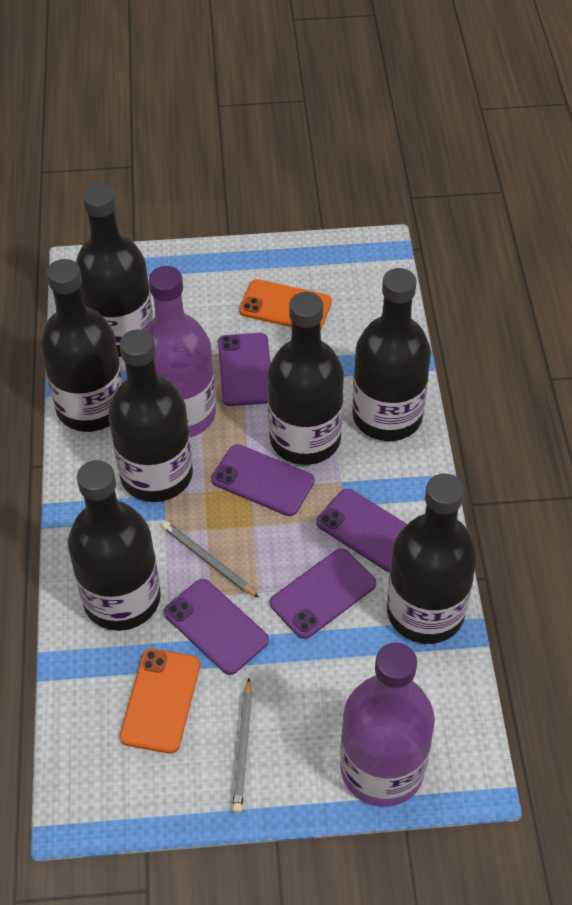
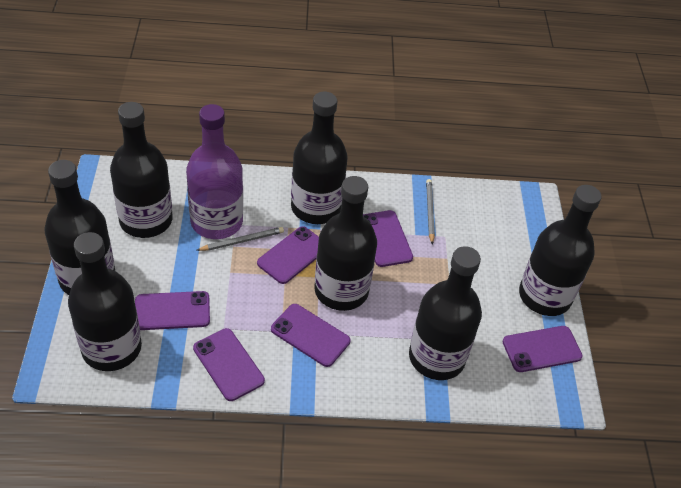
orange phone: [120,649,200,754] [239,279,332,330] = 2 -> none = 0
purple bottle: [143,266,216,437] [340,642,435,807] = 2 -> [186,104,243,239] = 1
purple phone: [164,579,269,675] [211,444,315,516] [218,333,270,406] [270,548,376,639] [316,489,407,572] = 5 -> [135,291,210,330] [193,328,265,401] [257,226,319,284] [271,304,350,367] [363,210,413,267] [502,326,583,372] = 6

